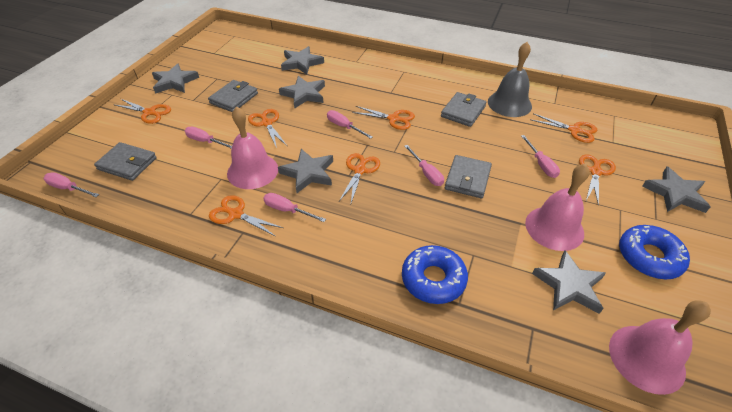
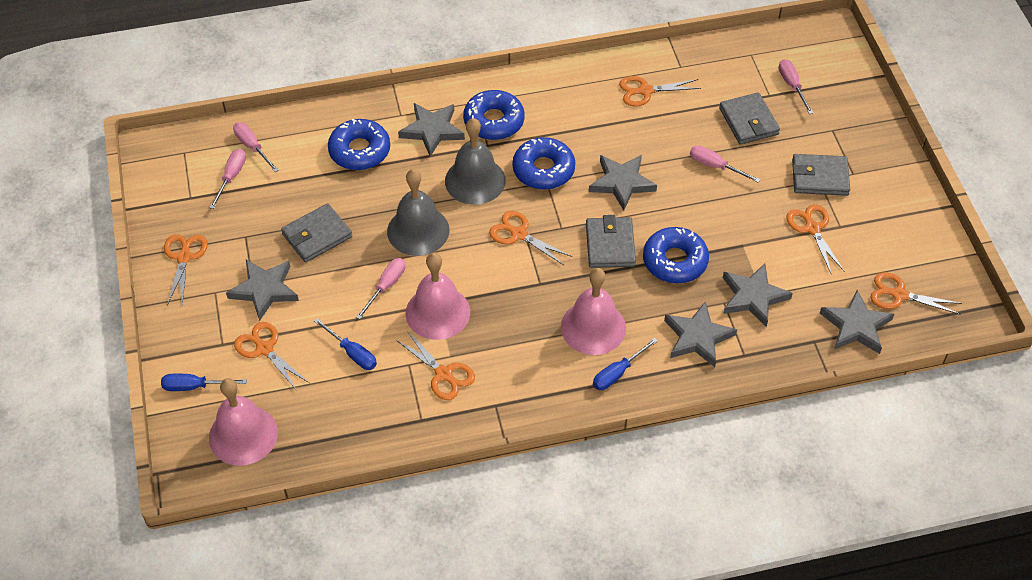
blue donut: [402,245,468,304] [619,225,690,279] = 2 -> [328,119,390,170] [463,90,525,140] [512,137,575,190] [643,227,709,283] = 4
blue screwdriver: none = 0 -> [161,374,247,391] [314,318,377,370] [593,338,658,390] = 3
grey bell: [488,42,532,117] = 1 -> [387,169,449,256] [445,118,506,205] = 2
pink screwdriver: [44,172,99,197] [185,126,232,149] [263,193,326,222] [327,110,373,139] [404,145,444,186] [521,135,560,178] = 6 -> [209,149,246,209] [233,122,279,172] [356,258,405,319] [690,145,761,183] [779,59,813,114] = 5

